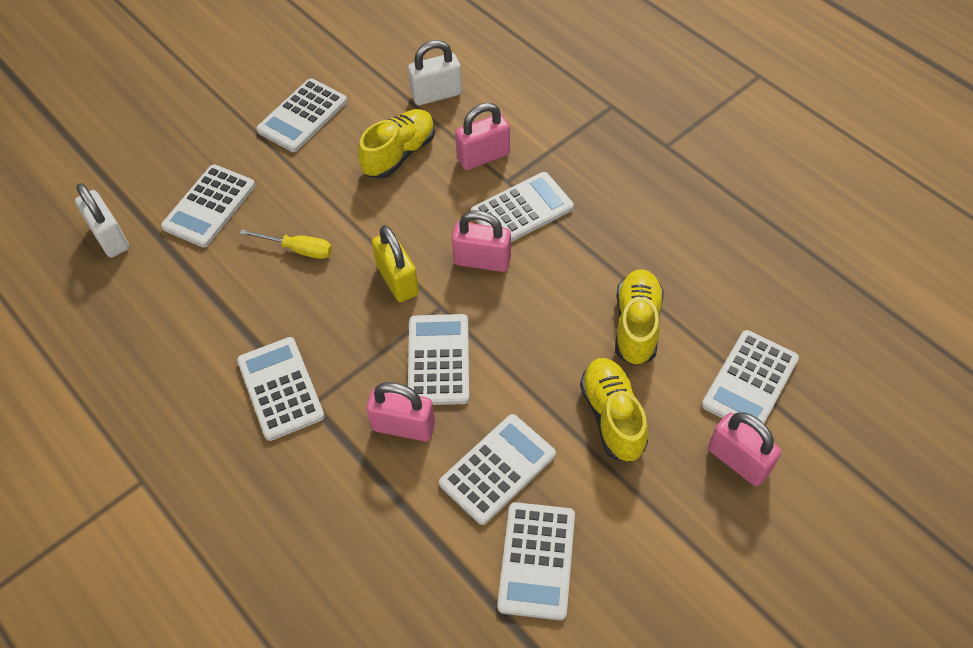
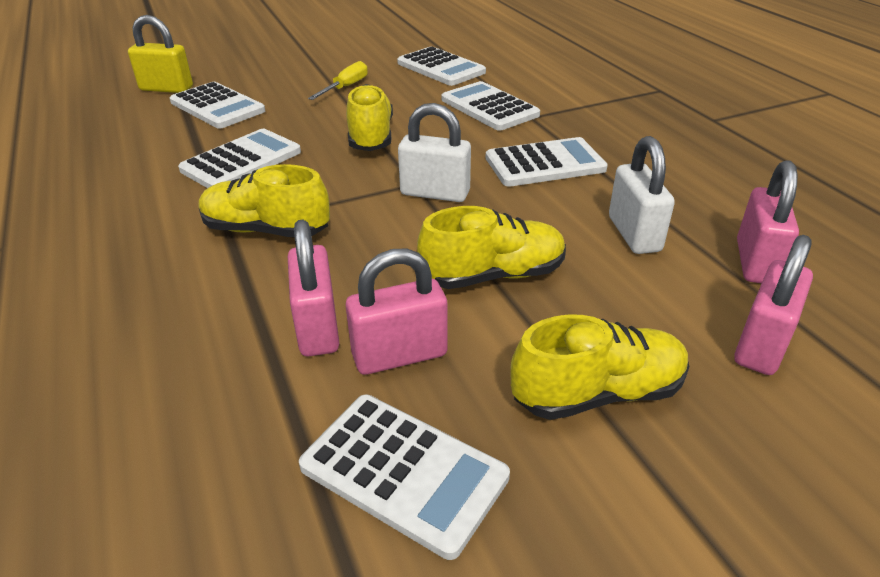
white calculator: [161,164,255,247] [237,337,325,441] [256,78,347,152] [408,314,469,405] [439,414,556,525] [471,172,574,242] [497,502,575,620] [702,330,799,423] = 8 -> [170,82,265,129] [178,129,301,188] [299,395,510,560] [397,47,486,86] [442,81,540,131] [486,137,608,187] = 6
yellow shoe: [358,109,435,179] [580,358,648,462] [615,269,664,366] = 3 -> [199,164,330,238] [346,84,393,151] [417,206,566,289] [510,315,689,420] = 4

